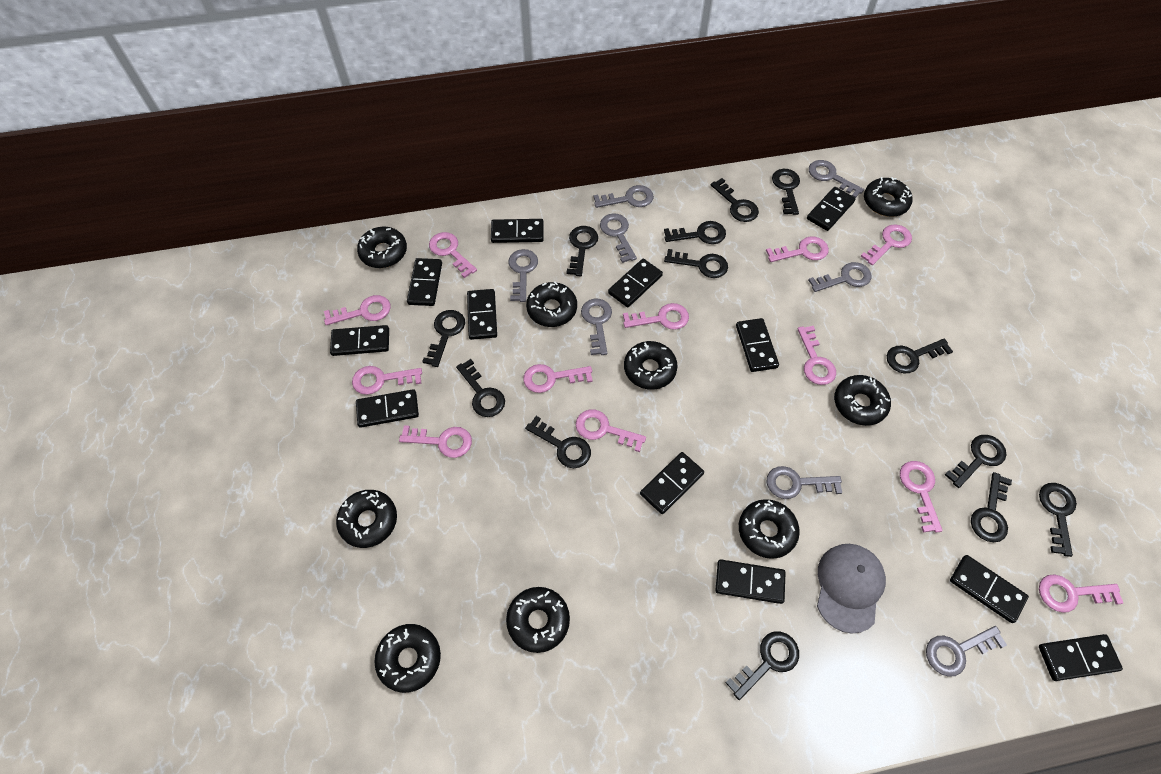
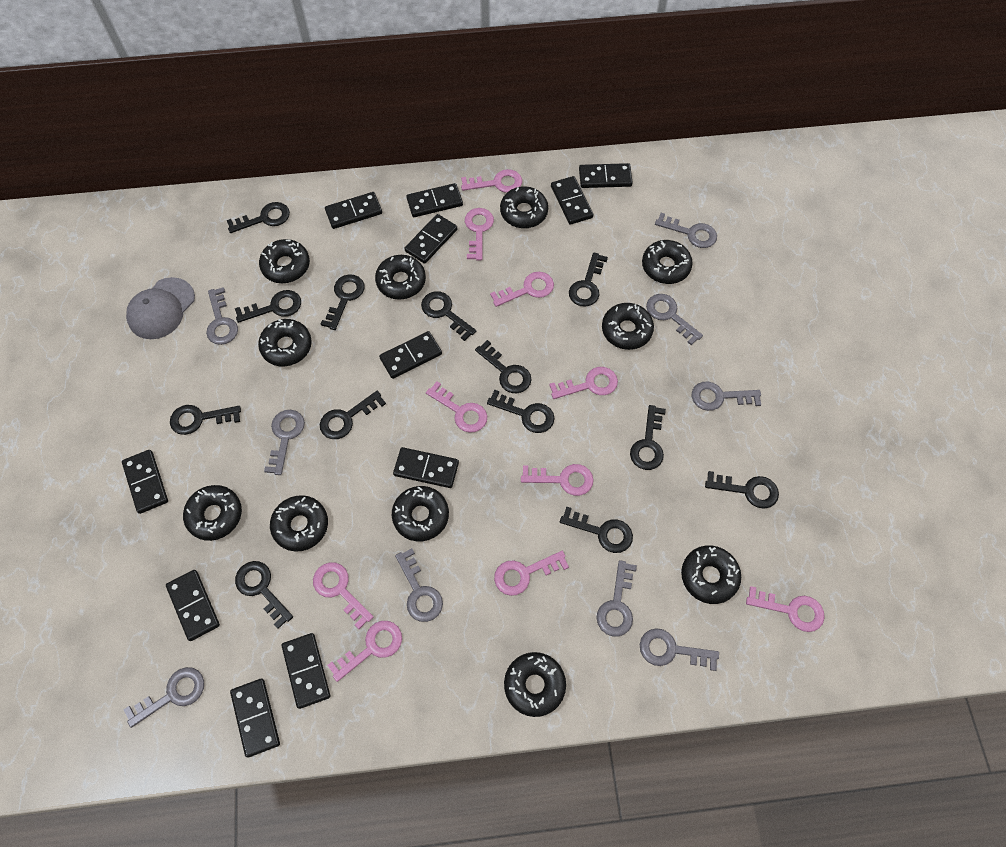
black domino: [330,325,389,356] [356,389,419,428] [407,258,442,306] [467,289,497,340] [491,219,544,243] [608,259,663,307] [640,452,704,514] [715,560,786,604] [736,318,779,372] [807,187,855,231] [950,555,1029,623] [1039,634,1123,681] = 12 -> [122,450,168,514] [166,570,220,641] [230,679,280,757] [282,633,330,709] [325,192,382,229] [379,331,442,379] [393,447,459,488] [405,214,457,264] [406,183,463,217] [551,176,594,225] [579,163,633,188] = 11
black donut: [336,490,397,548] [357,227,407,268] [374,624,441,693] [506,587,570,653] [526,282,577,327] [624,341,677,390] [739,499,800,559] [834,375,891,426] [864,177,913,217] = 9 -> [183,485,242,541] [258,319,312,366] [259,239,310,283] [270,495,328,552] [375,255,426,300] [392,486,449,541] [500,186,548,228] [504,652,566,717] [602,303,654,350] [642,240,693,284] [681,545,741,604] = 11
grey key: [509,249,538,302] [581,299,612,355] [594,185,654,208] [600,213,637,263] [767,466,842,499] [808,262,872,292] [809,160,864,198] [926,626,1007,677] = 8 -> [124,667,204,728] [206,287,238,345] [264,410,305,475] [395,548,443,622] [596,560,637,637] [640,628,719,671] [646,294,703,345] [655,213,717,248] [692,382,761,411] = 9
pink key: [324,295,391,325] [352,366,422,395] [399,425,472,458] [429,232,477,278] [523,364,593,393] [576,409,646,452] [623,303,689,330] [766,236,829,262] [797,326,836,385] [860,224,912,265] [900,461,943,533] [1039,574,1123,613] = 12 -> [313,562,374,629] [327,621,402,682] [426,381,487,433] [461,169,522,193] [465,208,494,261] [490,272,554,307] [494,551,569,596] [521,464,594,496] [549,367,618,399] [746,586,825,632] = 10

